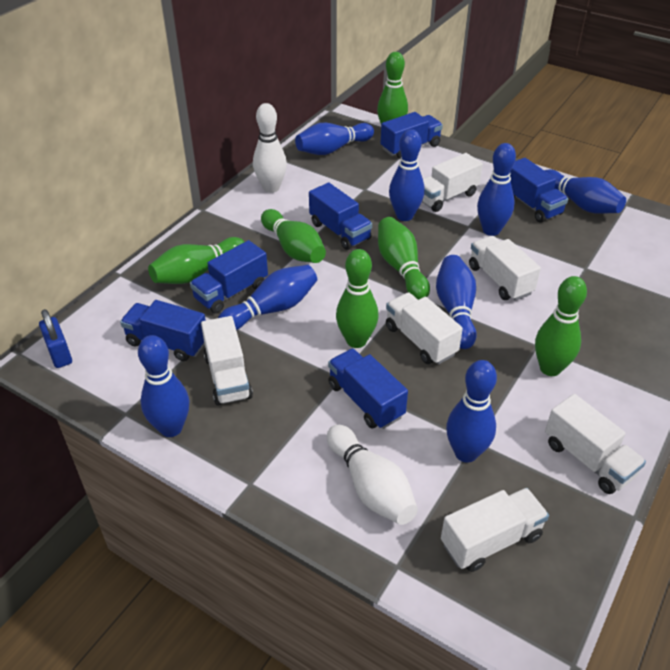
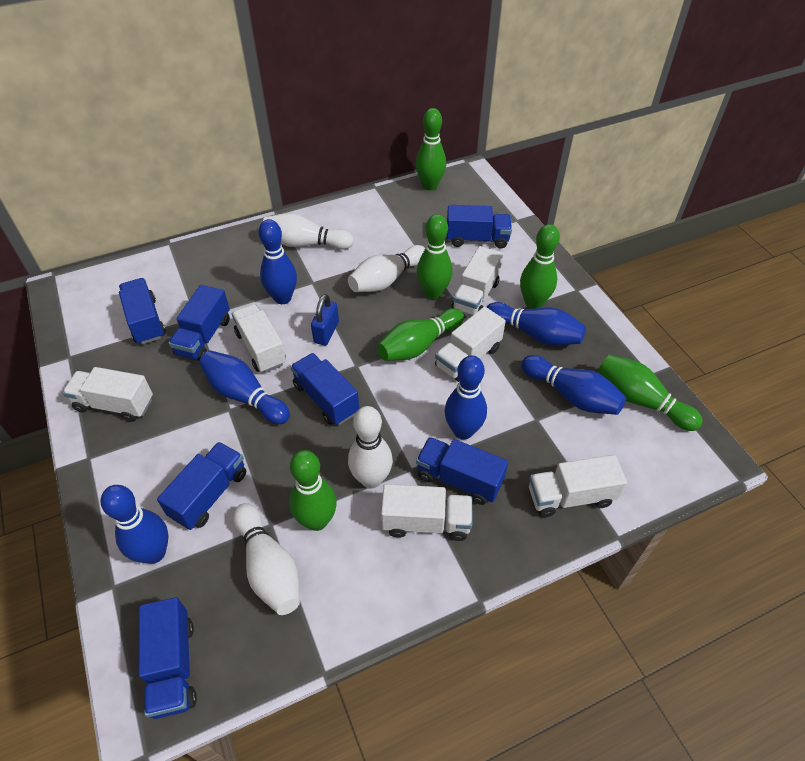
blue bowling pin: [138,335,189,437] [218,265,317,330] [295,123,374,155] [389,129,425,221] [436,255,477,349] [446,360,497,463] [477,143,516,236] [544,169,626,214] = 8 -> [100,485,168,564] [199,350,290,424] [259,219,297,304] [445,355,487,440] [487,302,586,346] [521,355,626,415] = 6
blue truck: [120,300,206,361] [190,240,268,313] [309,183,372,250] [328,349,408,429] [381,112,443,159] [510,158,568,223] = 6 -> [119,278,166,344] [139,597,197,719] [157,442,246,530] [169,285,230,361] [291,353,359,425] [416,437,508,505] [446,205,512,249] = 7
white bowling pin: [253,103,287,193] [327,425,418,525] = 2 -> [233,503,300,615] [263,213,354,250] [348,245,425,292] [348,406,393,489] = 4

